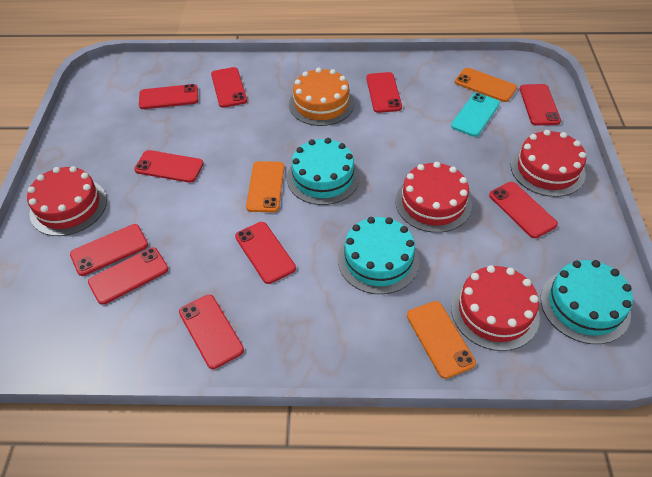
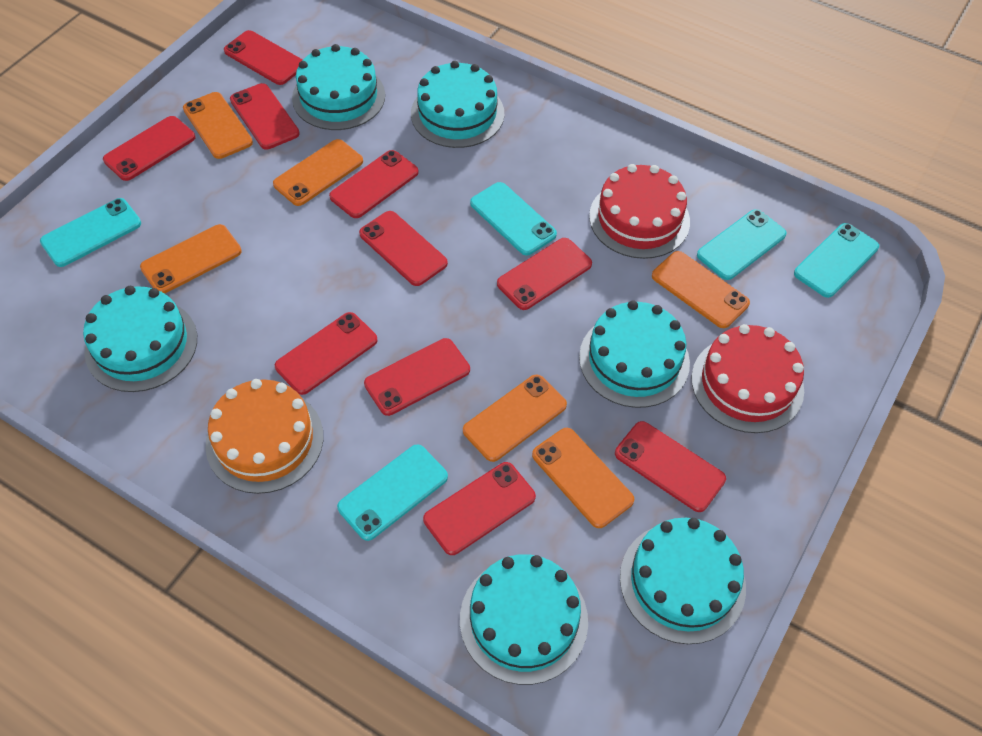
orange phone: [246,161,285,212] [407,301,476,379] [455,68,517,102] = 3 -> [140,224,242,294] [183,92,253,159] [273,139,363,206] [463,375,567,462] [532,428,634,528] [652,251,750,328] = 6
red cake: [27,166,107,236] [395,162,472,233] [451,265,540,351] [511,130,586,197] = 4 -> [589,164,690,259] [692,324,804,433] = 2
turquoise cake: [287,138,360,205] [338,217,420,294] [541,260,633,344] = 3 -> [83,286,197,392] [292,44,385,130] [411,61,504,148] [460,554,588,685] [579,300,690,408] [620,518,746,644] = 6
turquoise phone: [451,93,500,137] = 1 -> [40,198,141,267] [337,444,448,541] [470,182,557,255] [697,209,787,280] [794,223,879,298] = 5

